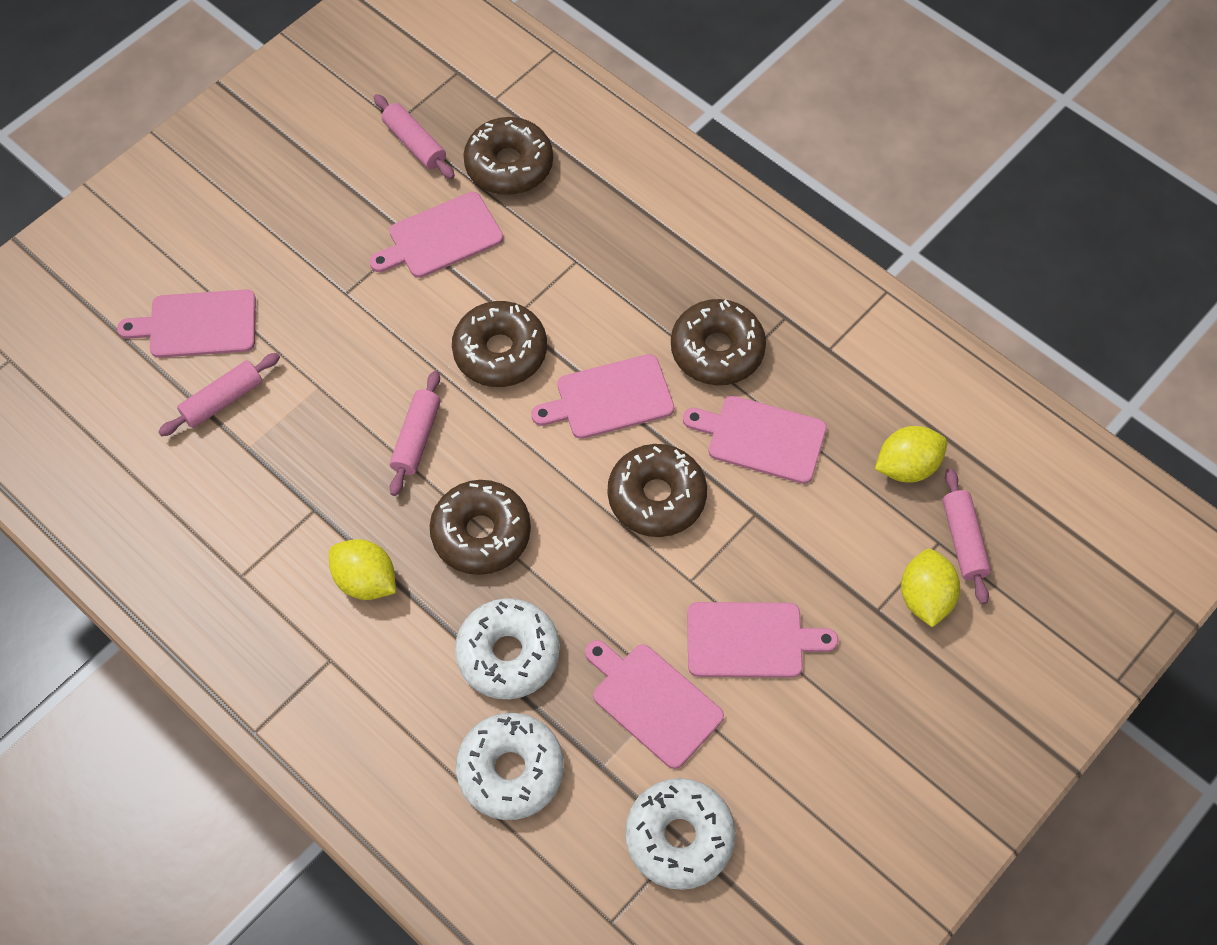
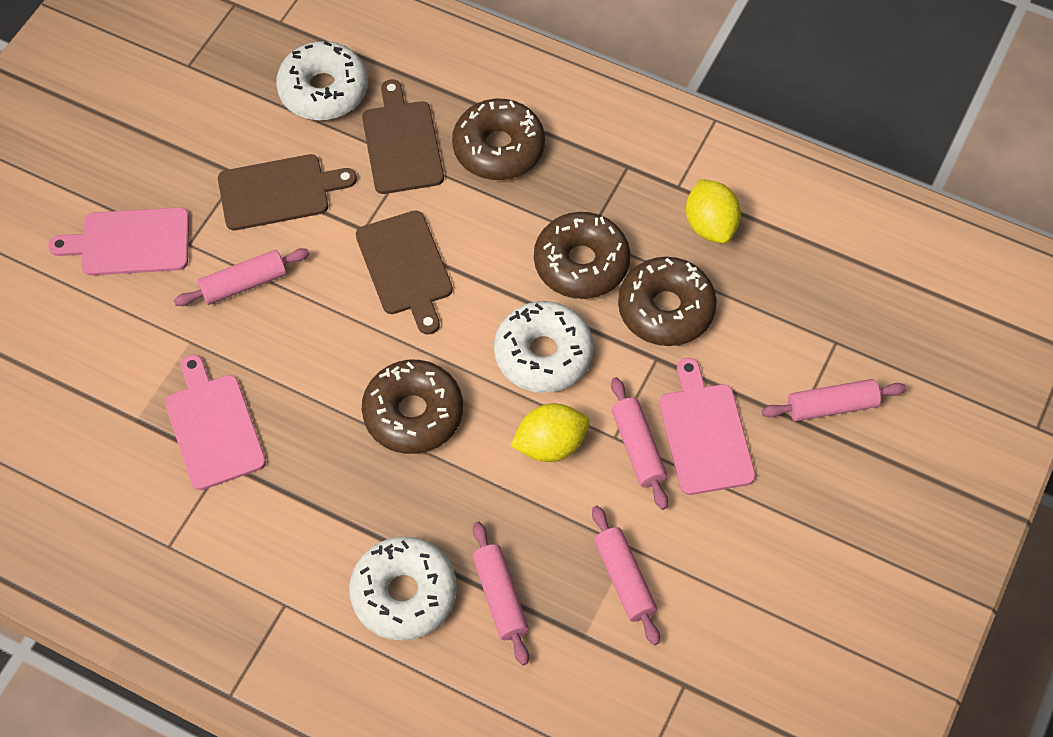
brown cutting board: none = 0 -> [218,154,357,230] [356,210,453,335] [362,80,444,194] = 3
brown donut: [430,480,531,575] [452,301,547,387] [463,117,553,195] [608,444,707,537] [671,299,766,385] = 5 -> [362,360,463,454] [452,99,545,180] [534,212,630,299] [618,257,717,346] = 4
pink cutting board: [117,290,256,358] [369,192,503,278] [531,354,674,439] [585,640,724,769] [683,395,827,484] [687,602,838,678] = 6 -> [48,207,189,276] [165,354,266,490] [659,358,756,495] = 3
pink rolling pin: [158,353,280,436] [374,94,455,179] [390,370,441,496] [943,468,991,604] = 4 -> [174,248,309,306] [472,521,529,665] [592,505,660,645] [611,377,668,510] [762,379,906,421] = 5
yellow lemon: [329,539,396,600] [875,426,947,483] [901,549,960,628] = 3 -> [510,403,589,462] [686,179,741,243] = 2

